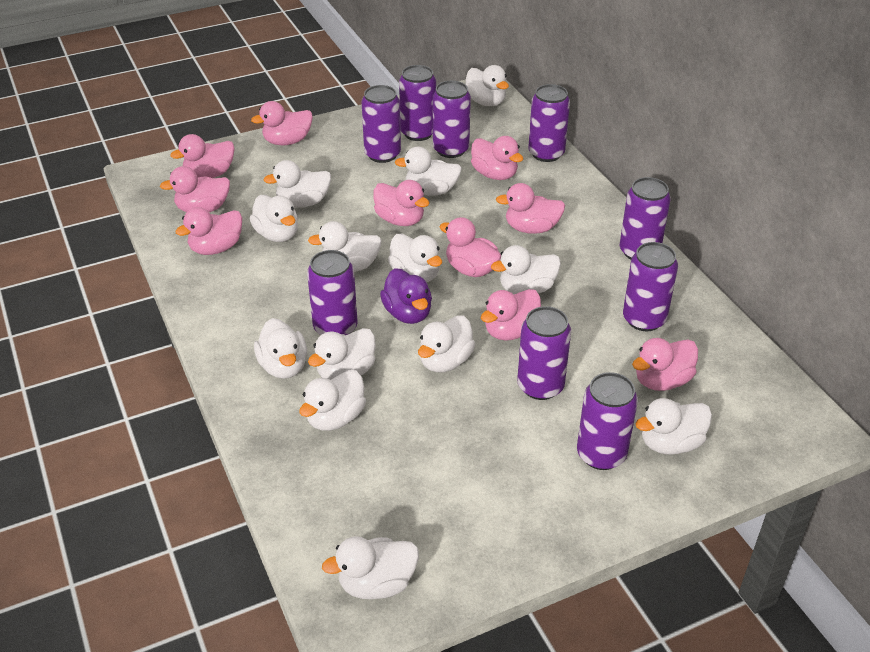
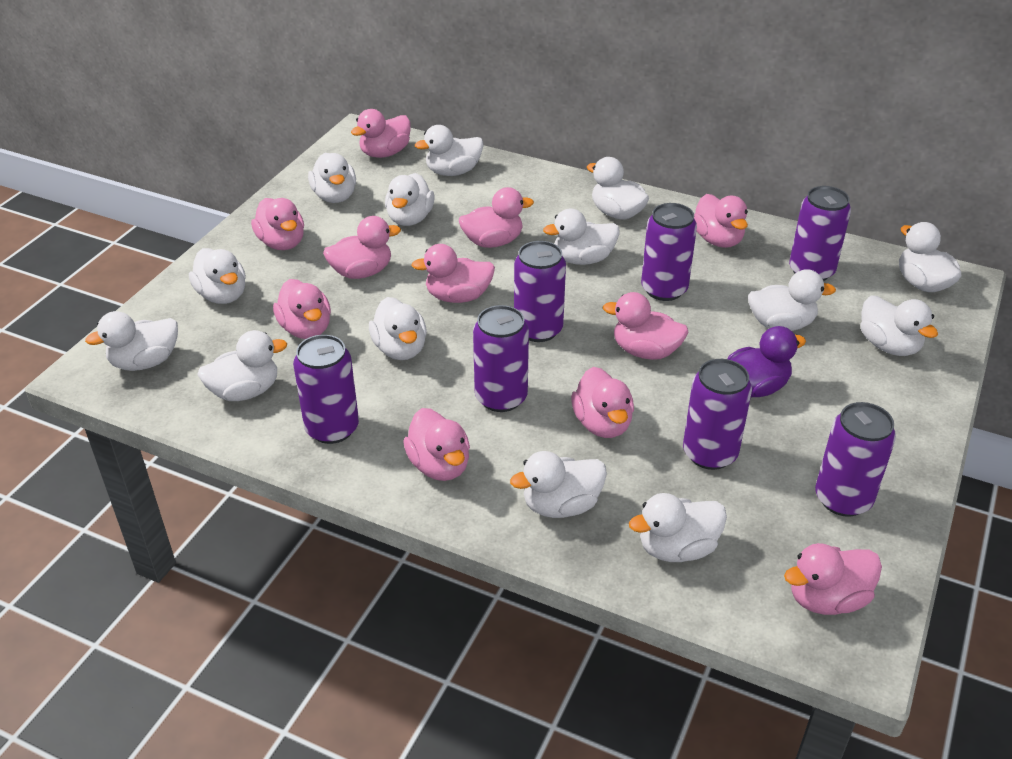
pink duck: [160,166,230,213] [170,134,235,178] [175,207,242,255] [251,101,313,145] [373,180,429,226] [439,217,501,277] [471,136,523,180] [481,289,541,341] [496,183,565,234] [632,338,698,391] = 10 -> [251,198,304,250] [273,279,331,339] [323,216,401,279] [351,109,411,158] [403,408,470,481] [412,244,495,303] [459,187,534,248] [571,367,634,438] [603,292,688,360] [694,194,748,248] [784,543,882,615] = 11
purple can: [307,250,358,335] [361,85,401,163] [399,65,436,141] [433,81,471,158] [517,306,571,400] [528,84,570,162] [577,372,638,470] [620,177,671,260] [623,242,678,331] = 9 -> [293,335,359,444] [473,305,529,412] [514,241,566,342] [641,203,697,301] [683,359,752,470] [789,186,851,281] [815,402,896,517] = 7
white duck: [250,195,298,242] [254,318,307,379] [264,160,331,208] [299,370,366,431] [308,221,382,272] [308,328,376,380] [322,536,419,599] [388,234,442,282] [394,146,462,196] [418,316,475,372] [465,65,509,106] [491,245,561,294] [635,398,712,455] = 13 -> [85,311,178,371] [189,248,246,304] [197,330,287,401] [308,153,356,203] [369,297,427,360] [385,173,435,226] [415,125,483,176] [510,451,607,518] [543,209,620,265] [587,157,649,220] [629,493,727,562] [748,269,836,331] [860,295,938,356] [899,222,962,292] = 14

